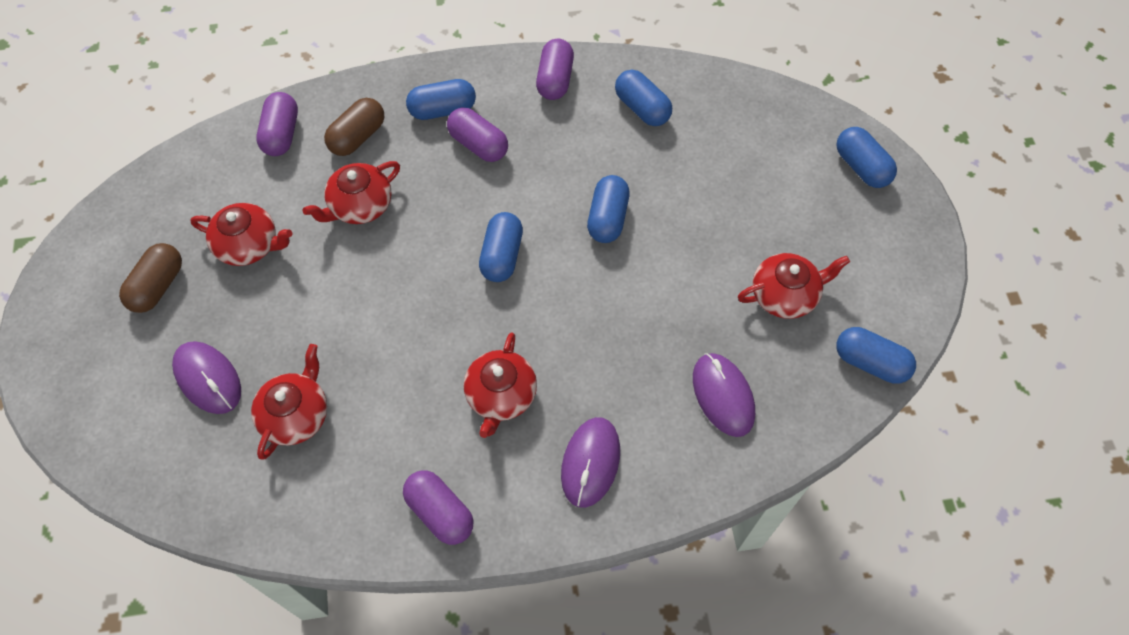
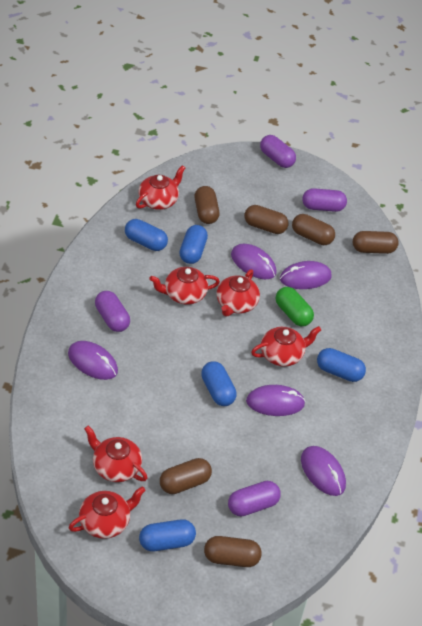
blue capsule: [406,79,476,120] [479,212,523,282] [587,175,629,243] [615,70,672,126] [836,127,897,188] [836,327,916,384] = 6 -> [125,219,168,251] [139,519,196,551] [179,225,208,264] [201,361,237,406] [317,348,366,382] = 5
brown capsule: [119,243,182,313] [324,98,384,156] = 2 -> [160,458,212,494] [194,186,219,224] [204,536,262,567] [244,205,289,234] [292,214,335,245] [353,231,399,254] = 6
green capsule: none = 0 -> [276,287,314,326] = 1
purple mouse: [172,341,241,414] [561,417,620,508] [693,353,755,437] = 3 -> [68,341,118,380] [231,244,276,279] [246,385,306,416] [280,261,332,289] [301,446,346,496] = 5
red teapot: [190,203,292,266] [251,344,327,460] [302,161,400,224] [464,332,537,438] [738,253,850,319] = 5 -> [69,486,146,539] [84,426,148,482] [136,165,185,210] [149,267,220,305] [216,269,260,317] [251,326,321,367] = 6

